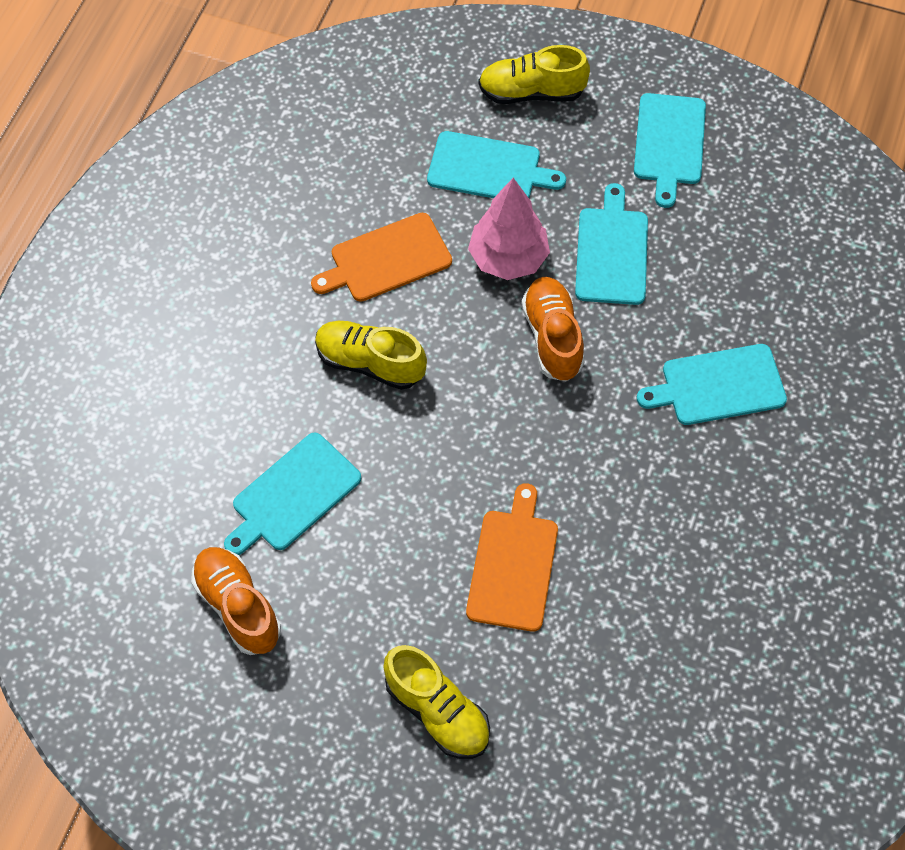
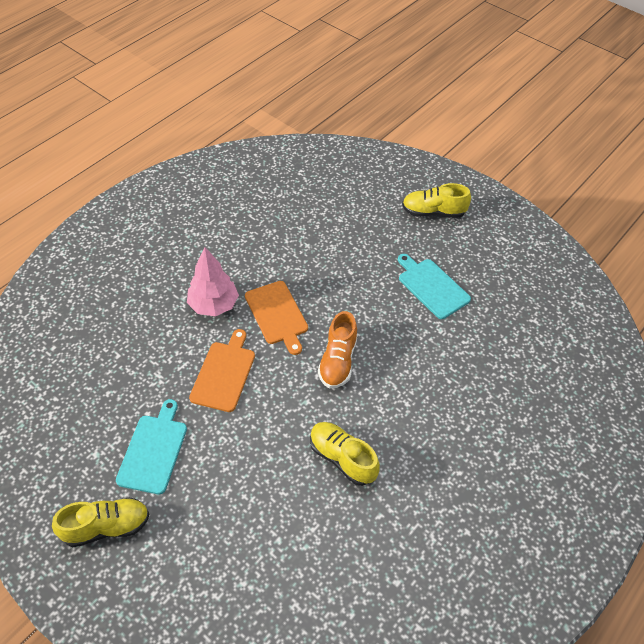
orange shoe: [191,547,281,655] [521,277,584,381] = 2 -> [318,311,357,389] = 1
turquoise cutting board: [224,432,361,555] [427,131,566,198] [575,183,648,305] [634,93,706,208] [637,344,787,425] = 5 -> [116,399,187,495] [398,254,471,319] = 2

